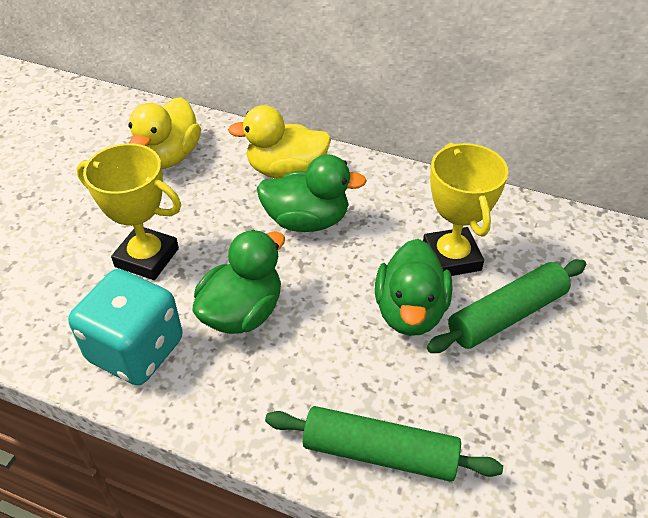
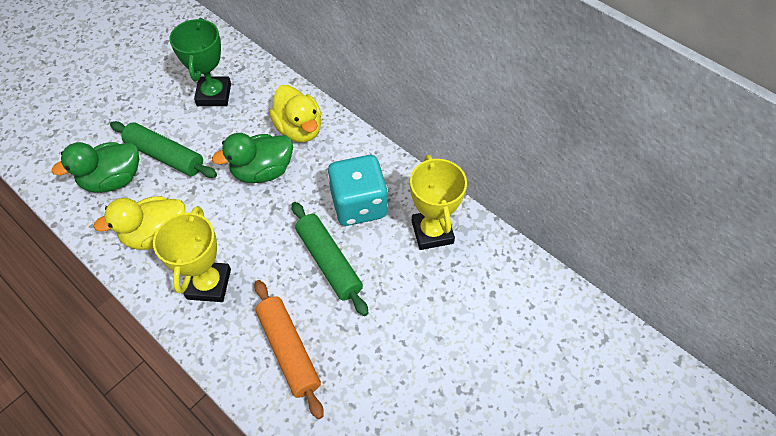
green duck: [193,230,285,334] [257,154,367,232] [375,239,452,336] = 3 -> [51,142,139,193] [212,133,293,183] = 2
green trophy: none = 0 -> [169,18,231,106] = 1
orange rolling pin: none = 0 -> [254,280,324,419] = 1

